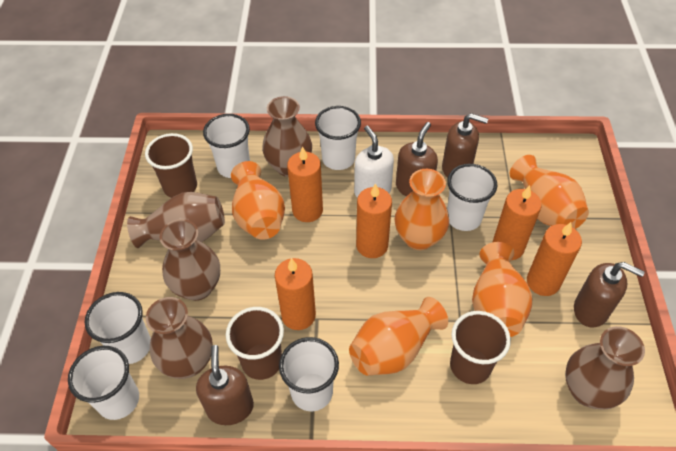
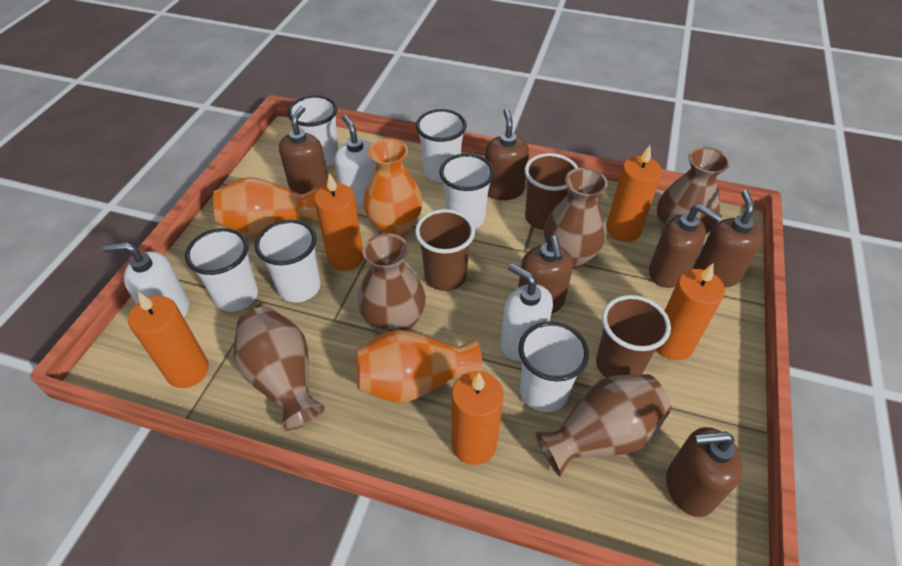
brown soap dispenser: [196,345,254,425] [396,122,438,196] [442,113,488,178] [574,262,645,327] = 4 -> [279,106,328,194] [485,109,529,200] [518,236,573,314] [649,204,722,288] [666,427,743,517] [694,190,763,288] = 6
orange vase: [231,161,285,240] [349,297,448,376] [395,169,449,250] [472,242,532,337] [510,155,589,229] = 5 -> [213,177,319,236] [355,330,482,403] [363,138,423,237] = 3
white soap dispenser: [354,125,394,198] = 1 -> [103,242,189,317] [335,115,376,206] [500,263,553,361] = 3

